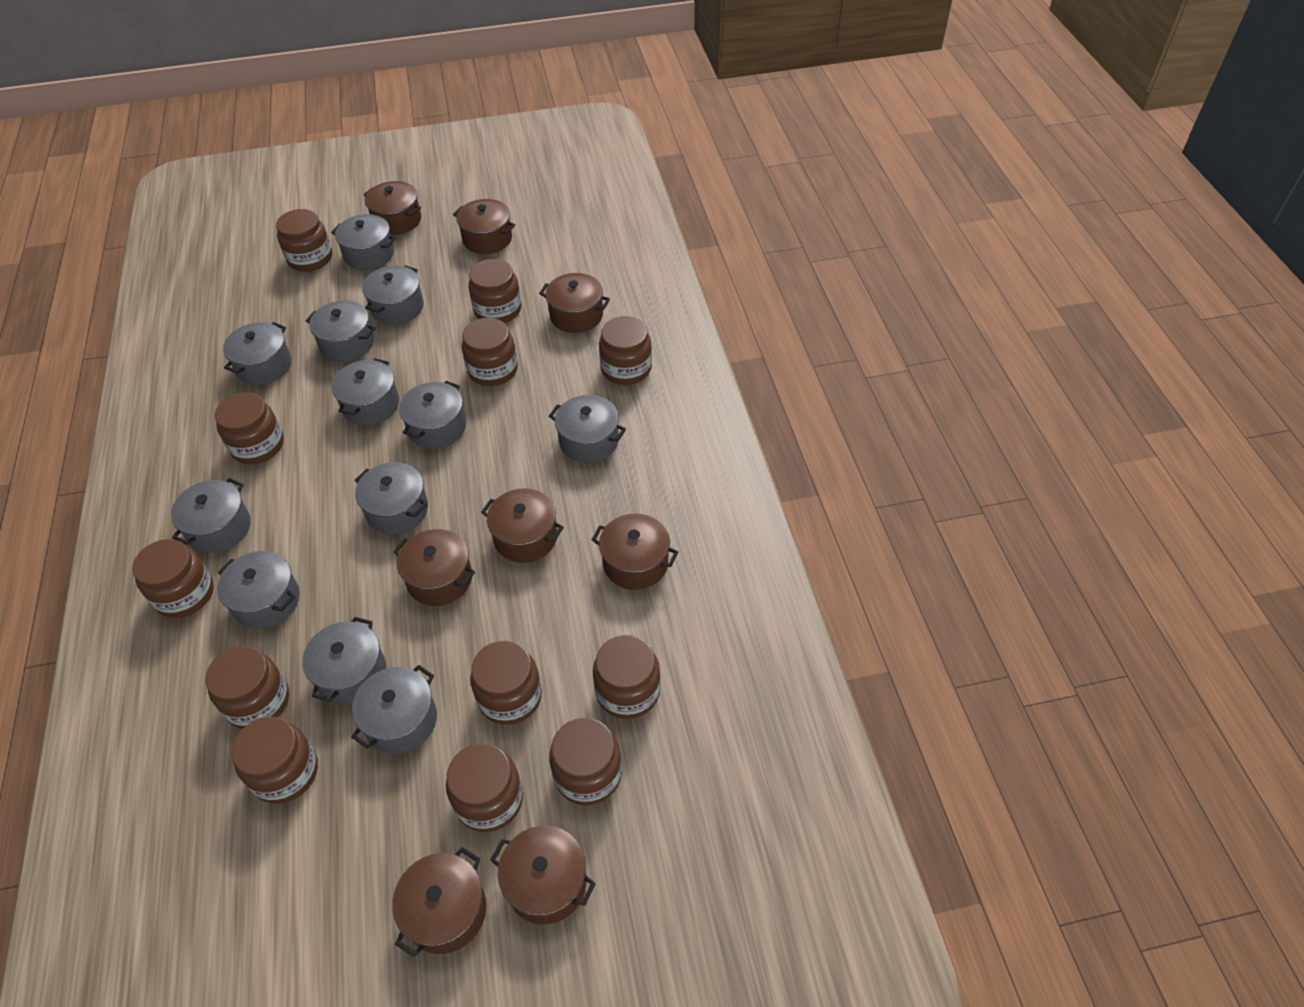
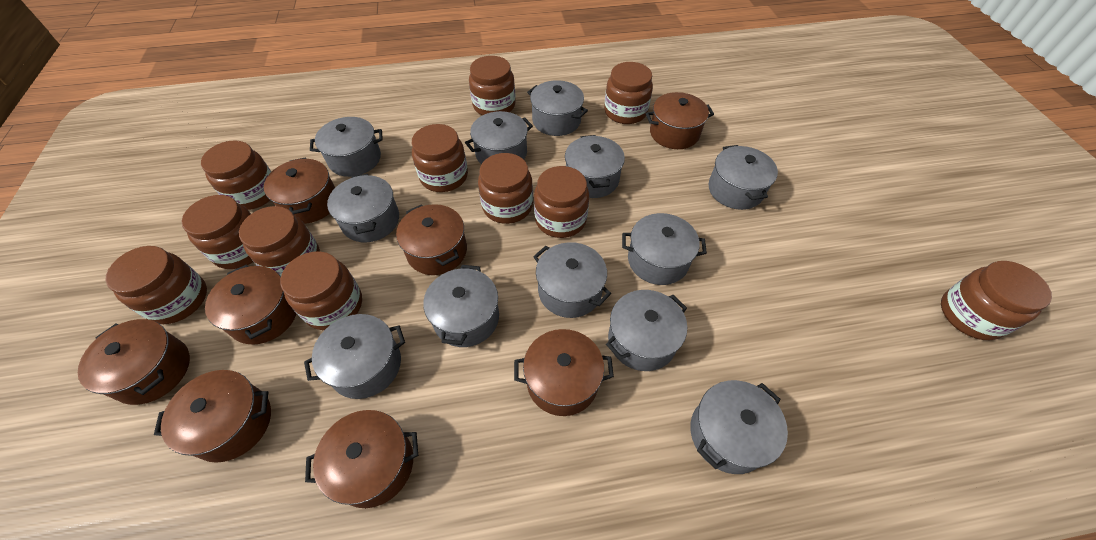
brown jar: [132,539,214,618] [205,646,289,729] [215,393,284,464] [232,717,318,804] [276,209,332,272] [446,744,523,832] [462,318,518,386] [468,259,522,323] [470,641,542,725] [549,718,622,805] [593,635,661,719] [599,316,652,385] = 12 -> [106,246,207,324] [182,195,253,269] [201,140,271,210] [239,206,320,276] [280,251,362,330] [412,124,468,192] [469,56,516,115] [478,153,533,224] [534,166,589,238] [604,62,653,124] [941,261,1052,340] = 11

